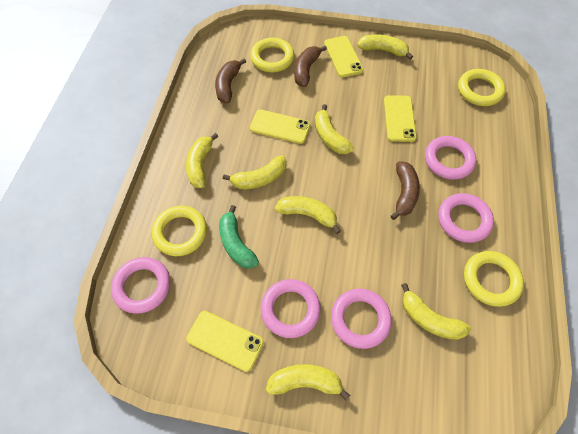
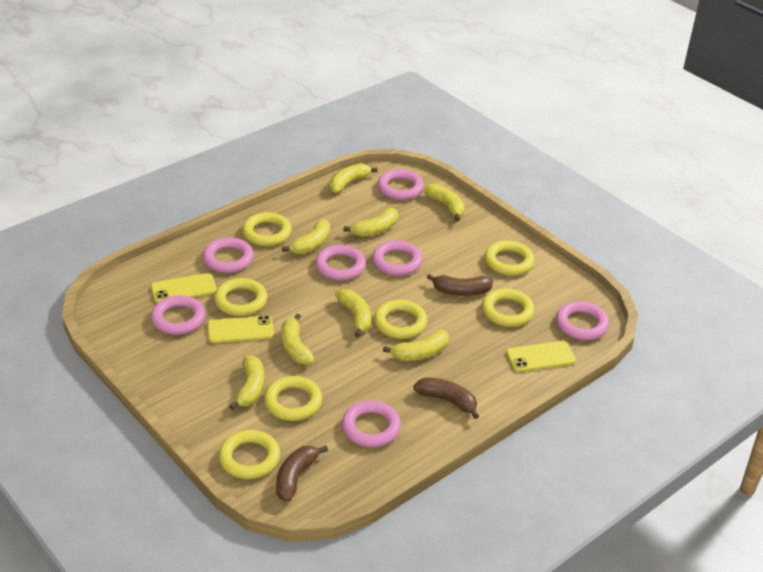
green banana: [219,205,259,269] = 1 -> none = 0
pink ring: [111,257,170,314] [261,279,320,338] [331,289,392,349] [425,136,476,180] [438,193,494,243] = 5 -> [151,295,206,335] [203,237,254,273] [315,245,366,281] [342,401,401,447] [372,240,423,276] [378,169,424,200] [556,301,609,340] = 7
yellow banana: [186,133,219,188] [223,156,287,189] [266,364,350,401] [275,196,341,234] [315,104,354,154] [357,34,413,60] [401,283,471,340] = 7 -> [229,355,265,410] [281,314,315,365] [282,219,330,254] [329,163,378,193] [335,289,371,337] [344,208,398,237] [383,330,449,361] [423,184,465,221] = 8
yellow phone: [186,311,264,372] [250,110,311,144] [324,36,364,78] [384,95,417,142] = 4 -> [151,273,217,303] [207,316,274,343] [506,341,576,372] = 3
yellow ring: [152,206,207,256] [250,38,295,72] [458,69,506,106] [464,251,524,307] = 4 -> [214,278,267,316] [219,430,280,479] [242,212,292,246] [264,376,322,421] [374,300,427,339] [482,288,535,327] [485,240,535,276] = 7

